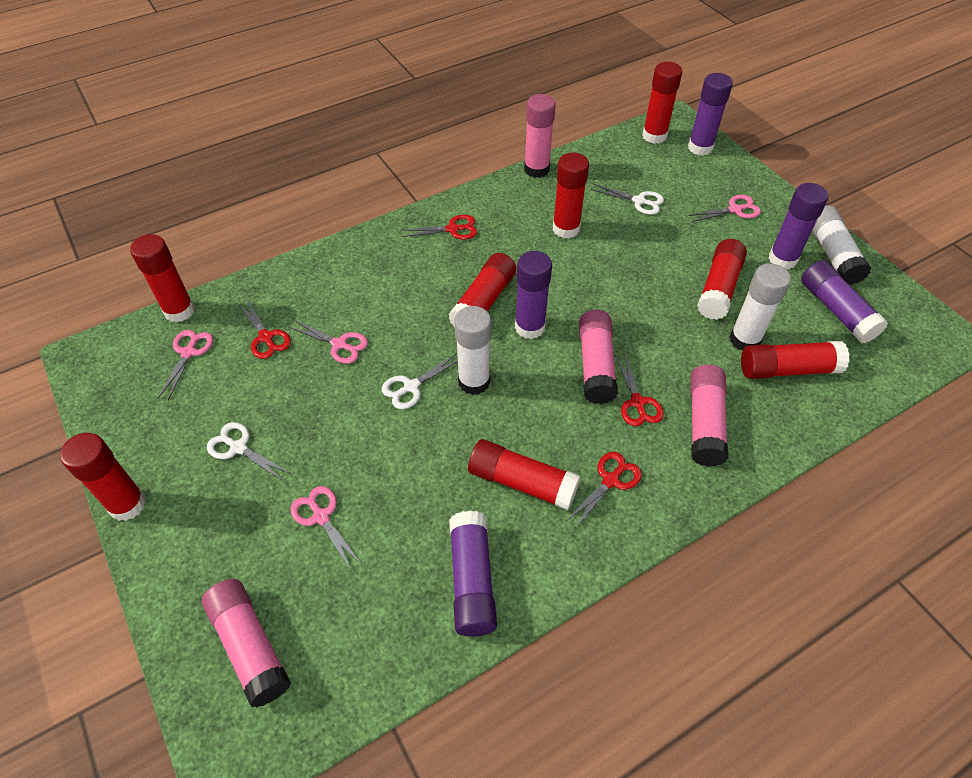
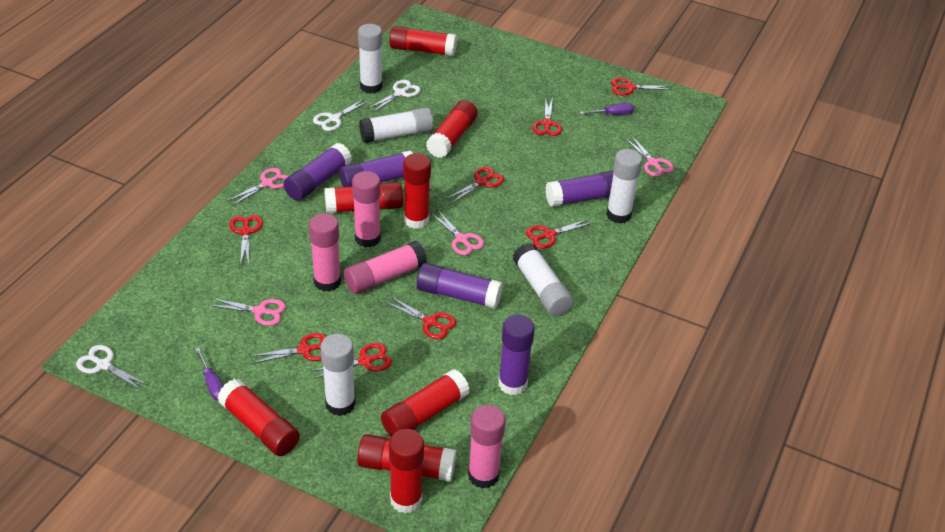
purple screwdriver: none = 0 -> [195,348,224,400] [580,103,634,115] = 2
red scissors: [238,298,291,359] [402,215,477,240] [566,452,642,528] [615,354,664,426] = 4 -> [229,215,263,265] [251,333,326,364] [312,343,392,379] [385,296,456,339] [446,167,504,204] [526,219,592,249] [532,98,562,136] [611,78,672,95] = 8
white glue stick: [454,306,491,395] [730,263,791,351] [812,205,871,285] = 3 -> [320,334,356,416] [358,24,383,94] [359,107,434,143] [513,243,573,316] [606,149,642,223] = 5

